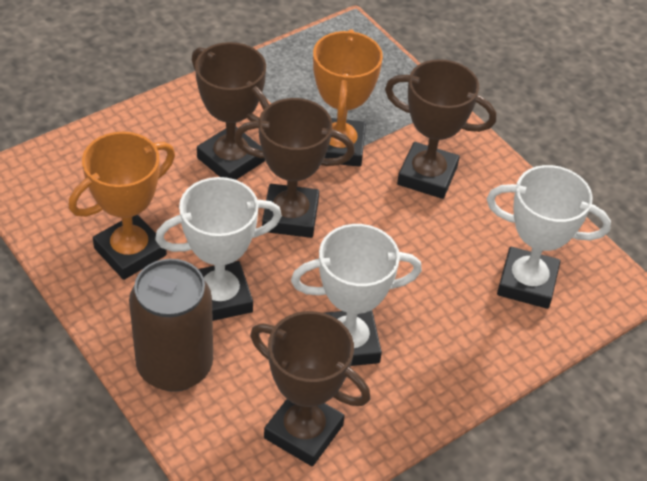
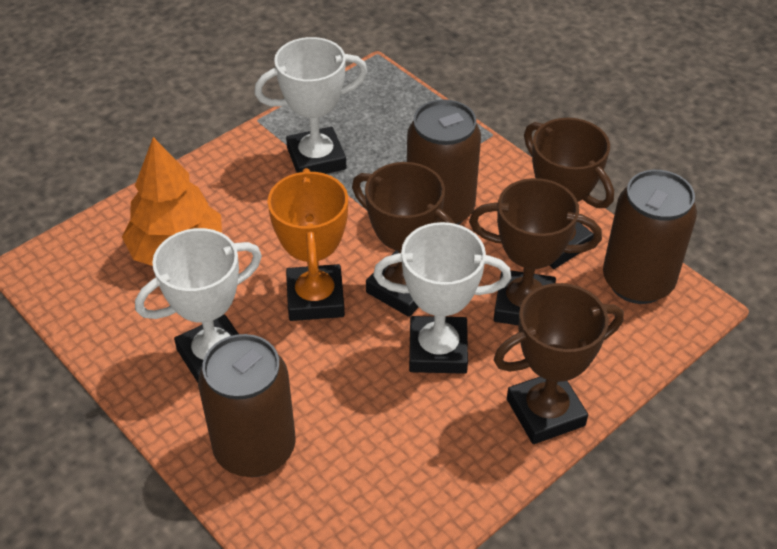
brown can: [129,259,213,392] = 1 -> [198,334,295,477] [407,99,481,225] [603,170,697,304] = 3
orange tree: none = 0 -> [122,137,222,266] = 1
orange trophy: [69,131,175,280] [313,29,383,167] = 2 -> [268,168,348,321] = 1

